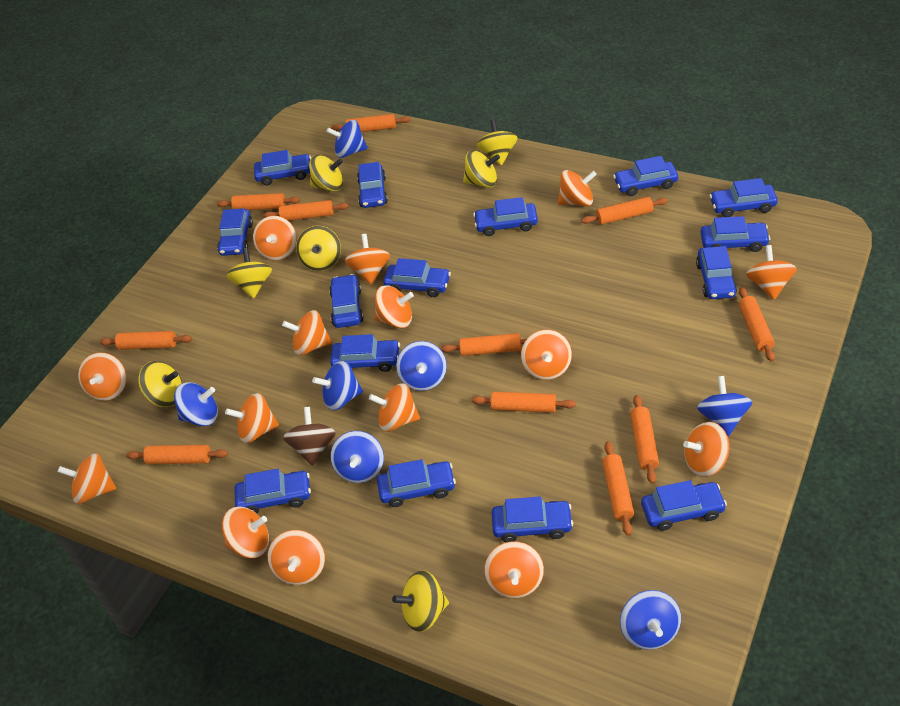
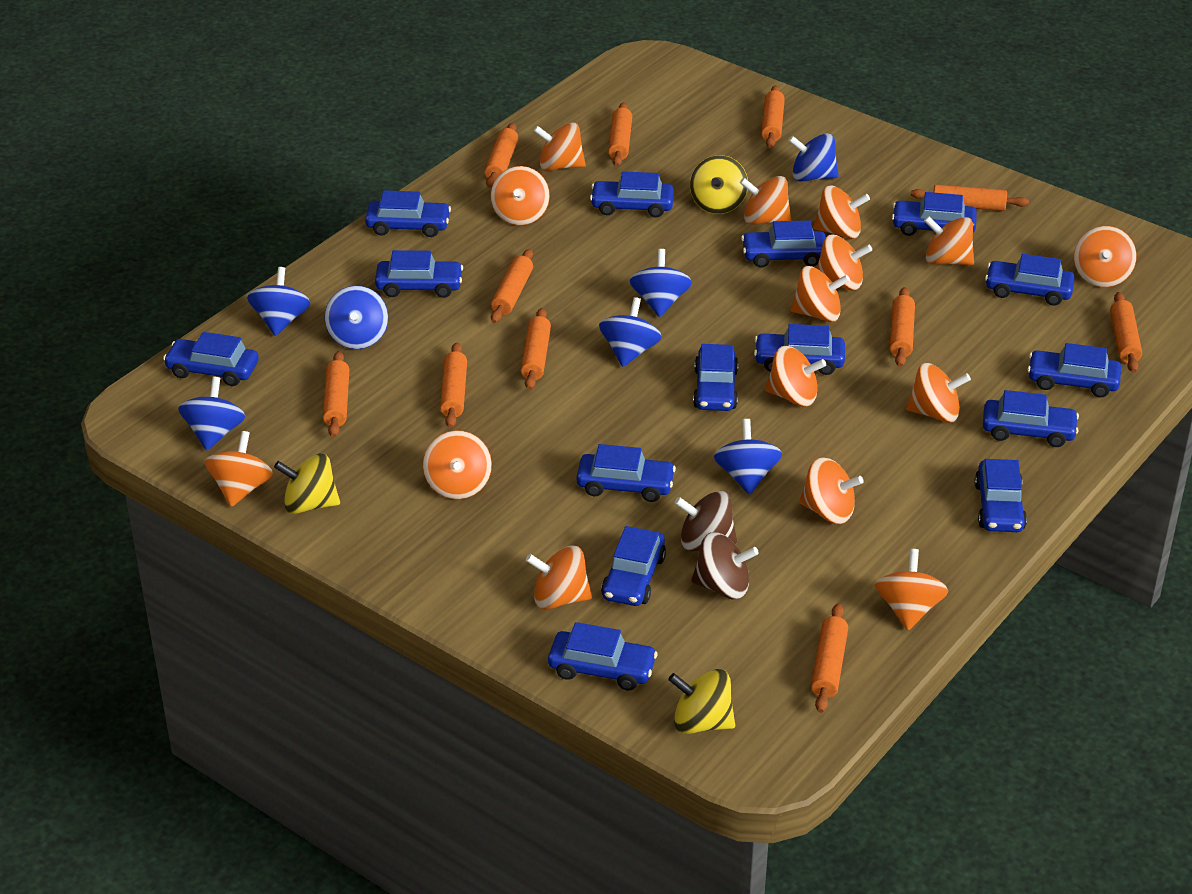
brown spinning top: [283,407,336,466] = 1 -> [675,491,737,552] [691,532,759,599] = 2
yellow spinning top: [138,361,182,407] [226,248,272,299] [296,226,341,271] [309,155,343,191] [392,570,449,632] [463,150,500,188] [476,119,518,166] = 7 -> [274,453,340,514] [668,669,735,734] [690,155,748,214] = 3

